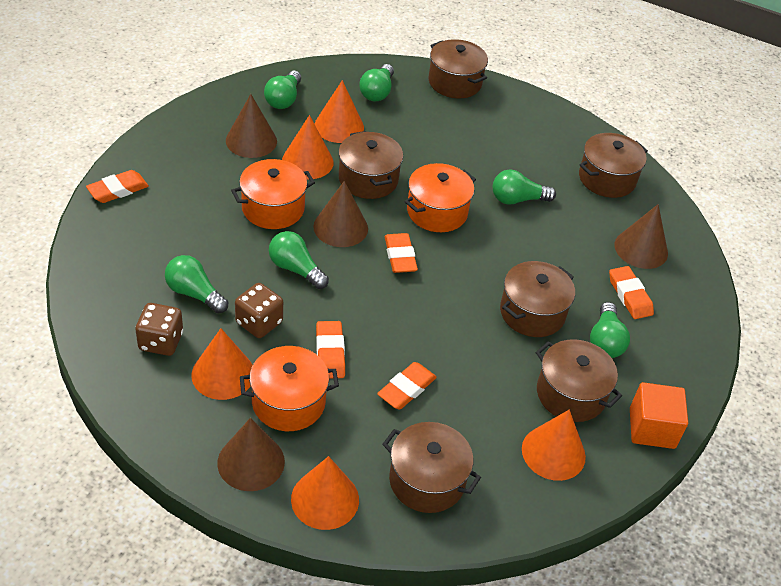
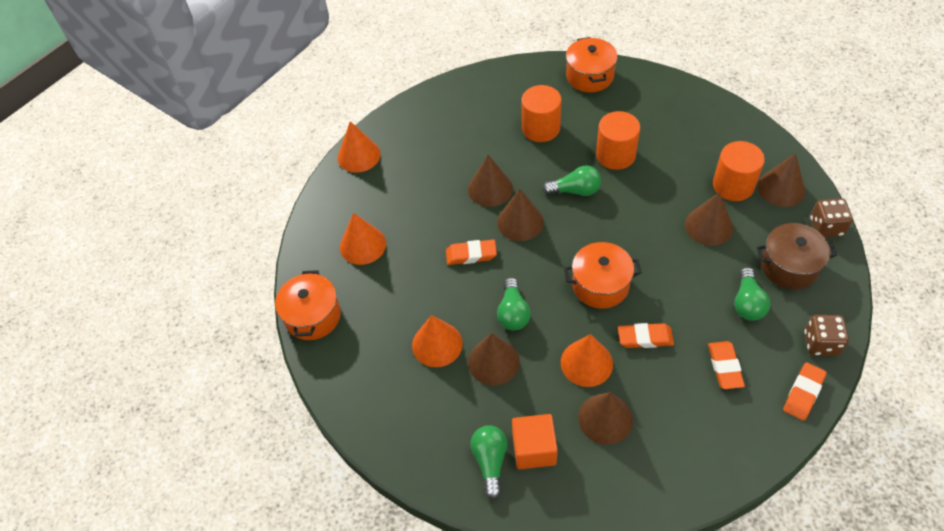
brown cone: [218,418,285,491] [226,94,277,158] [313,181,368,247] [615,204,668,269] = 4 -> [468,155,513,207] [468,333,520,385] [497,189,544,241] [578,392,633,445] [685,192,733,246] [758,153,805,207] = 6
brown pot: [338,131,403,199] [382,422,481,513] [429,39,488,98] [500,261,575,337] [536,339,622,422] [579,133,648,198] = 6 -> [757,223,837,289] = 1
green light bulb: [165,255,228,314] [264,71,301,109] [269,231,329,289] [360,64,394,101] [493,169,556,205] [590,302,630,358] = 6 -> [471,425,508,500] [497,277,531,330] [542,165,601,196] [734,267,770,321] = 4
orange cone: [191,328,253,400] [282,115,334,179] [291,456,359,530] [314,80,364,143] [522,410,586,481] = 5 -> [338,121,381,172] [340,213,386,265] [412,315,463,367] [561,334,613,387] = 4
orange cylinder: none = 0 -> [522,85,561,142] [596,111,640,170] [713,141,765,201] = 3
orange eraser: [86,170,149,203] [316,321,345,378] [377,362,437,410] [385,233,418,273] [609,266,654,319] = 5 -> [446,239,497,265] [618,323,674,348] [708,341,745,389] [783,362,827,421] = 4

